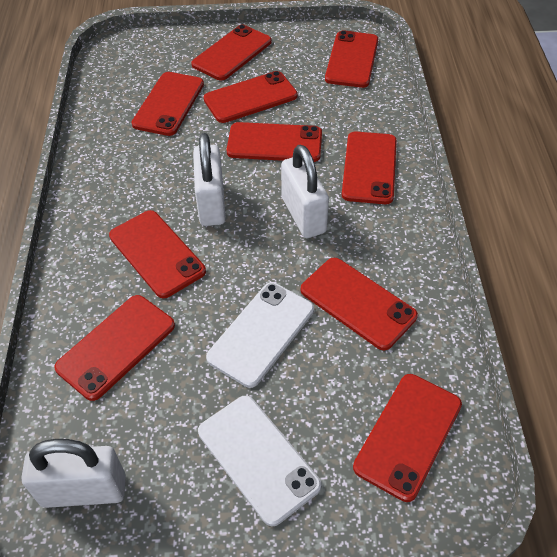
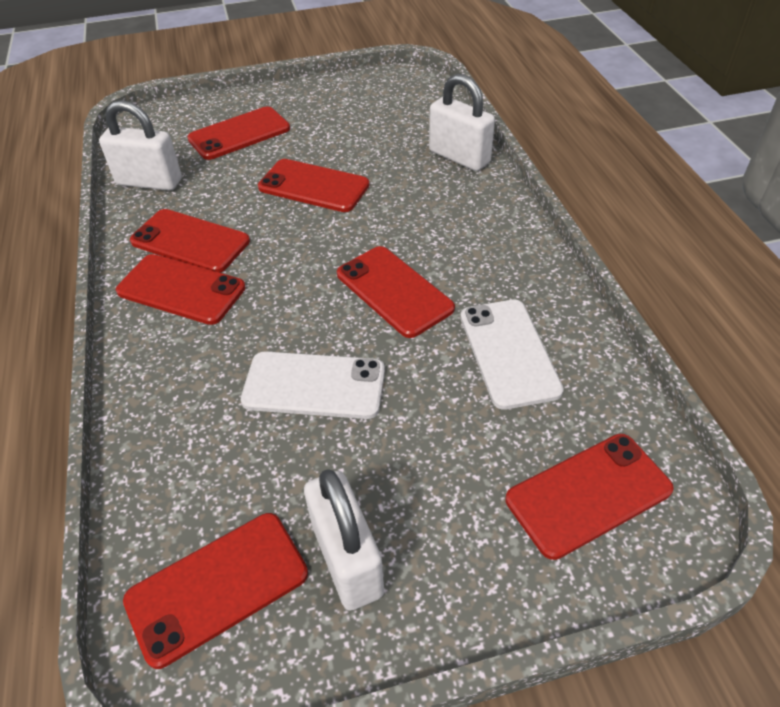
red phone: [54,295,175,401] [109,210,206,298] [131,72,204,136] [191,25,272,81] [204,71,298,123] [226,122,322,162] [301,258,418,350] [325,30,378,88] [342,131,397,204] [353,374,462,502] = 10 -> [116,254,245,325] [123,513,308,669] [130,209,250,273] [187,106,290,160] [258,159,369,212] [337,246,455,338] [505,434,674,560] = 7

